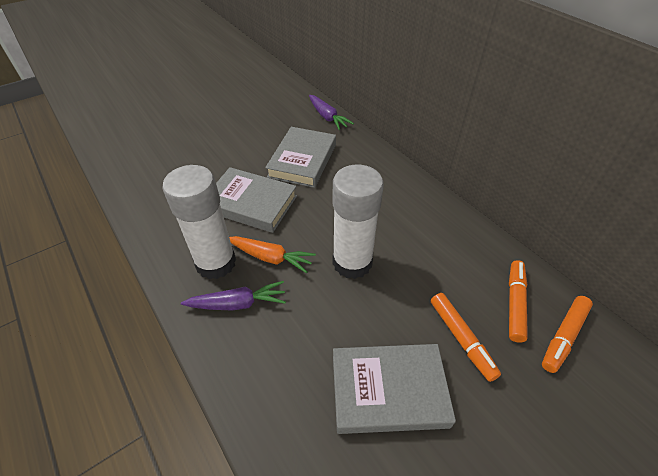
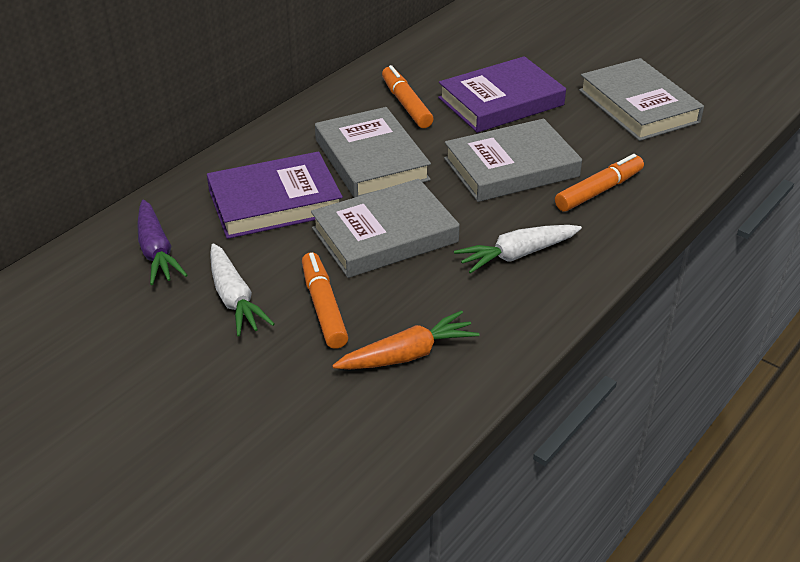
grey book: [216,167,297,233] [265,127,336,188] [333,344,456,434] = 3 -> [311,179,460,278] [315,107,431,198] [444,119,582,202] [579,58,704,141] = 4
purple book: none = 0 -> [207,151,343,239] [438,56,566,133] = 2
purple carrot: [181,281,286,311] [309,95,354,130] = 2 -> [137,200,187,285] = 1
white carrot: none = 0 -> [210,243,275,337] [454,225,582,274] = 2
white glue stick: [162,165,236,279] [332,164,384,279] = 2 -> none = 0

